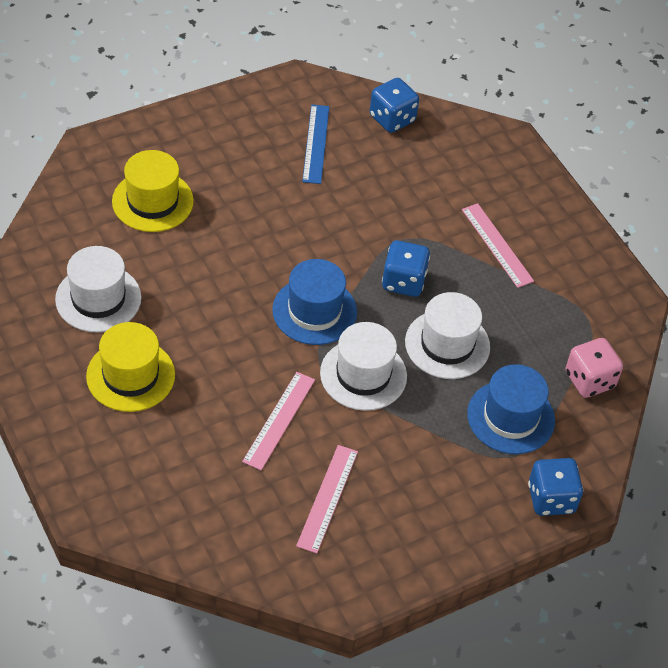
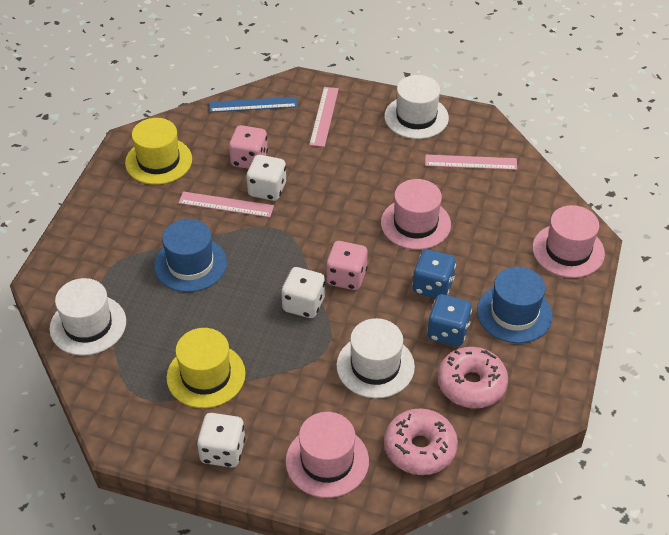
blue dice: [370,78,419,133] [382,240,430,297] [528,458,583,516] = 3 -> [412,249,456,299] [427,294,472,347] = 2
pink dice: [565,338,623,398] = 1 -> [229,125,268,169] [326,241,367,290] = 2
pink donut: none = 0 -> [384,408,458,475] [438,347,508,408] = 2
pink hat: none = 0 -> [286,412,369,498] [381,179,451,250] [532,205,605,278] = 3
white dice: none = 0 -> [197,413,246,468] [246,155,286,201] [281,267,325,318] = 3

